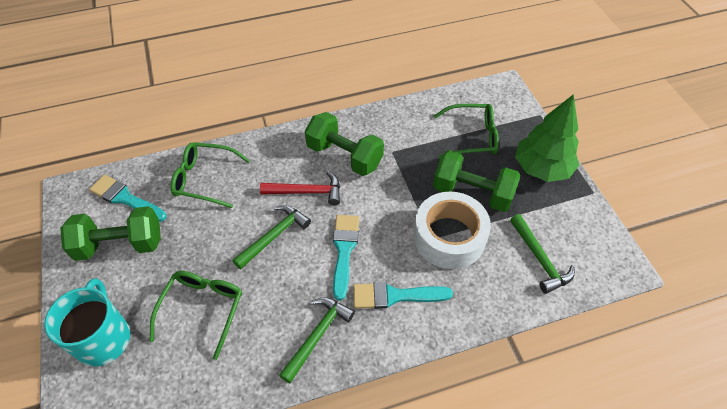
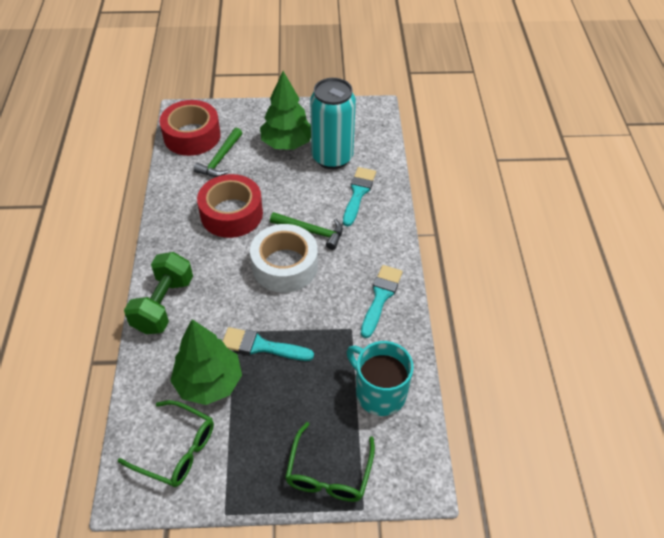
green dumbbell: [60,206,161,261] [305,112,384,176] [433,150,520,212] = 3 -> [124,252,193,334] = 1
green glasses: [150,271,242,360] [170,142,250,208] [434,104,499,159] = 3 -> [118,400,214,487] [285,422,375,502] = 2
green hammer: [232,205,311,270] [279,297,355,383] [510,214,575,294] = 3 -> [193,128,242,177] [270,212,343,250] = 2
green tree: [515,94,579,182] = 1 -> [170,319,242,405] [260,71,311,150] = 2
red hammer: [260,171,340,205] = 1 -> none = 0
red tape: none = 0 -> [160,100,221,156] [197,174,263,238] = 2
turquoise can: none = 0 -> [310,78,356,169] = 1

